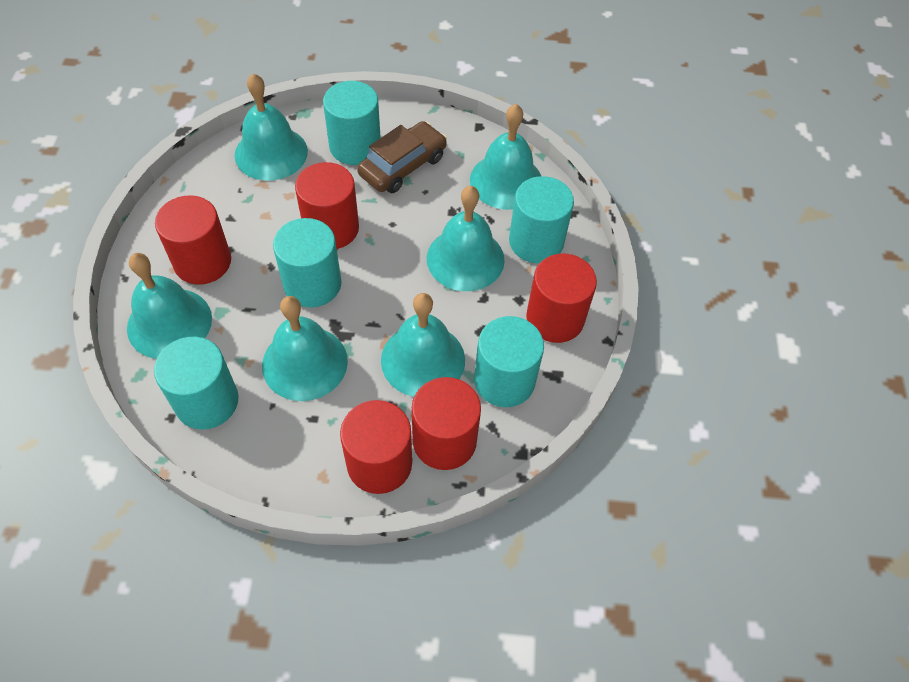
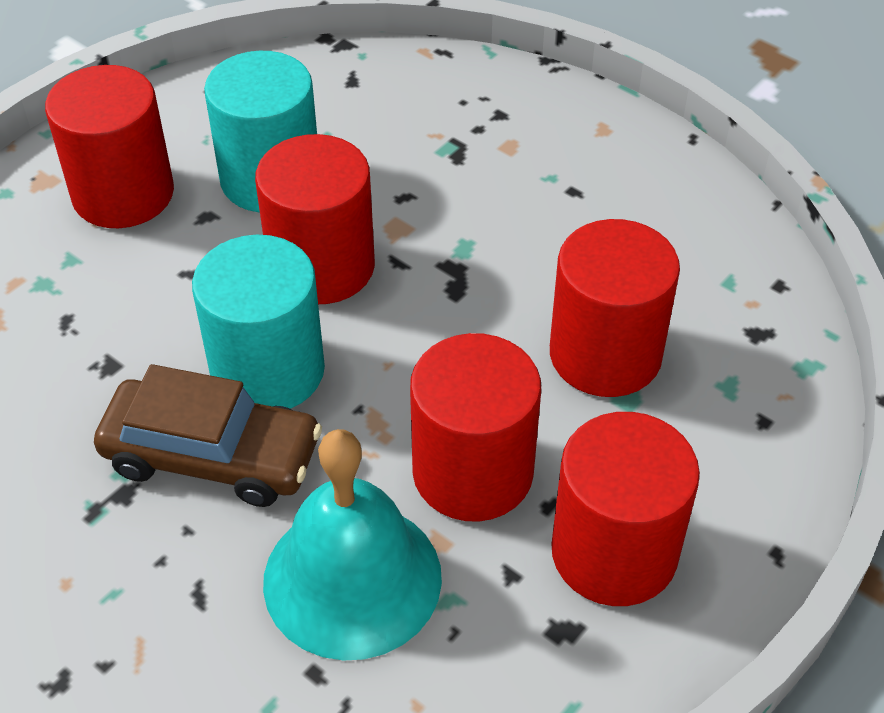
turquoise bell: [127,253,212,359] [235,73,308,181] [262,296,348,401] [381,293,465,397] [427,186,505,291] [470,104,541,210] = 6 -> [263,429,442,661] = 1
turquoise cylinder: [154,337,239,430] [273,218,342,307] [323,81,381,165] [474,316,544,407] [509,176,574,263] = 5 -> [192,235,325,409] [204,51,317,212] = 2

